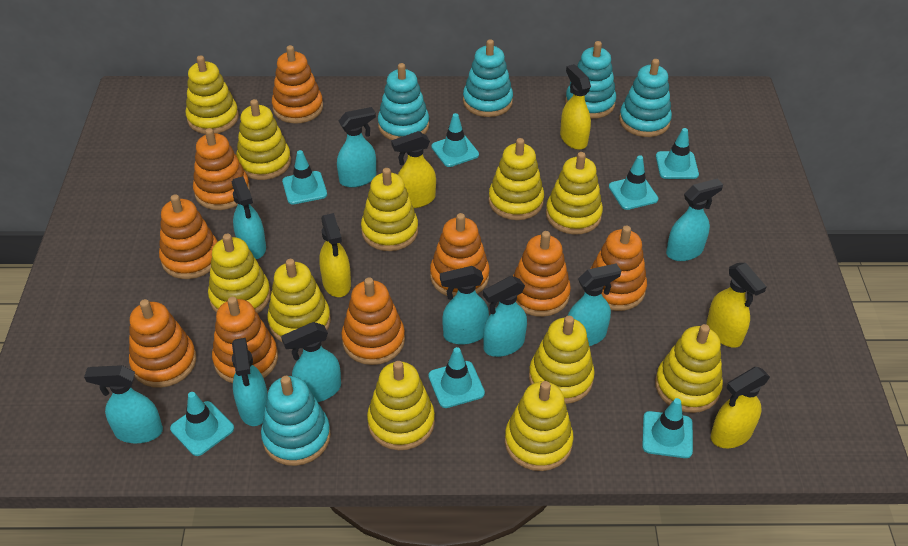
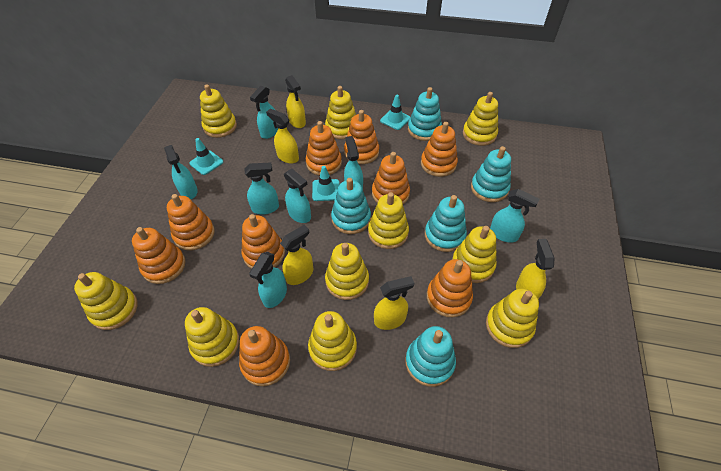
turquoise spray bottle: [84,365,163,443] [232,176,266,259] [232,338,268,426] [281,322,341,402] [337,107,376,188] [440,266,489,345] [483,276,527,357] [568,263,621,346] [666,179,723,261] = 9 -> [164,145,198,199] [245,163,279,215] [249,252,287,308] [250,86,278,139] [284,169,311,223] [344,136,363,190] [490,189,539,243] = 7
turquoise traffic cone: [170,392,234,456] [282,150,327,204] [428,347,485,408] [431,113,479,167] [609,155,658,210] [642,398,693,458] [656,128,699,179] = 7 -> [189,138,223,175] [312,166,340,201] [380,95,411,130] = 3
yellow stacking toy: [185,55,239,134] [208,234,271,314] [236,99,291,180] [267,259,331,343] [361,168,418,251] [367,361,435,450] [488,138,544,220] [505,381,574,471] [529,316,595,404] [546,152,603,235] [655,324,723,413] = 11 -> [74,272,138,330] [185,307,239,367] [200,84,237,138] [308,311,357,371] [325,86,356,139] [325,243,369,300] [368,192,409,249] [452,226,497,283] [463,92,498,146] [486,289,539,348] = 10

